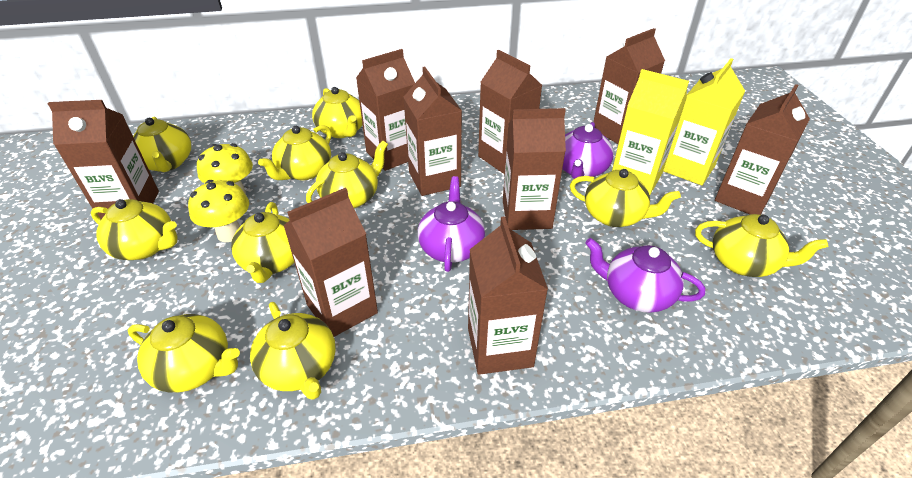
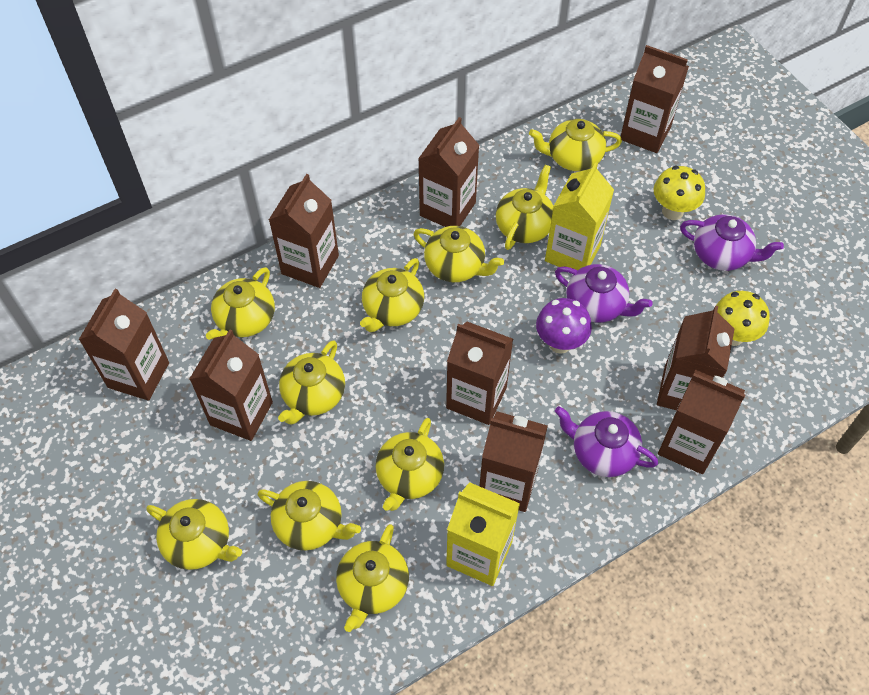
purple mushroom: none = 0 -> [536,298,592,354] = 1

